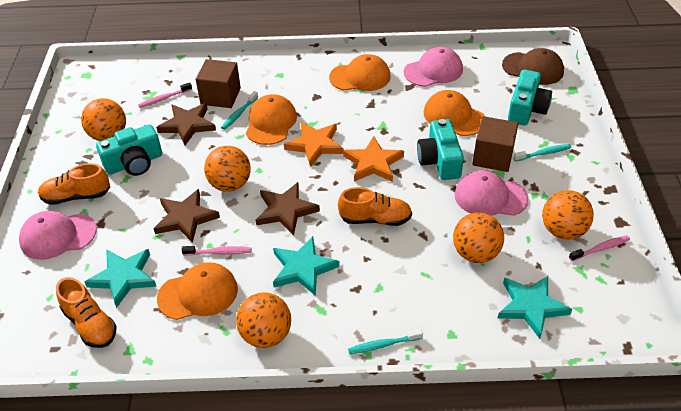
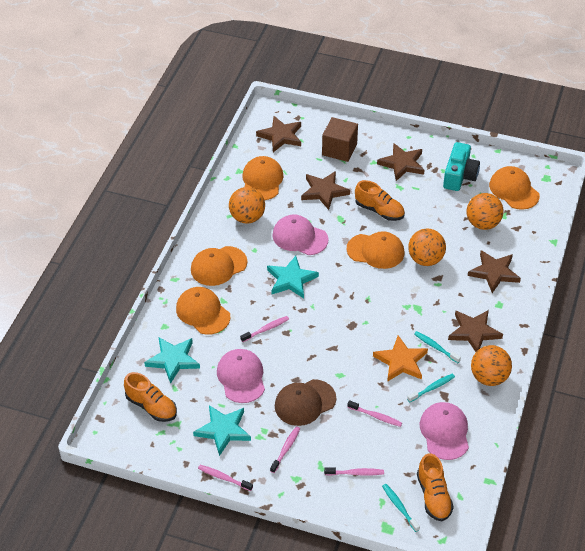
brown cube: [196,59,241,108] [473,116,518,172] = 2 -> [322,117,358,162] = 1
brown star: [153,189,220,243] [156,103,216,145] [256,182,320,235] = 3 -> [256,116,301,152] [301,171,350,210] [377,143,425,181] [448,310,503,352] [468,250,521,293] = 5
orange ball: [81,98,126,141] [204,146,251,192] [236,293,291,348] [453,212,504,263] [542,190,594,240] = 5 -> [229,187,265,224] [408,228,446,266] [467,193,504,230] [471,345,512,386] = 4
orange cap: [157,262,238,320] [246,94,297,145] [329,54,391,91] [424,90,485,136] = 4 -> [176,287,231,335] [191,246,247,286] [242,156,283,200] [347,231,404,269] [489,166,540,210] = 5
orange star: [284,122,344,167] [343,136,404,182] = 2 -> [373,335,428,382] = 1
pink toothbrush: [138,82,192,108] [182,246,251,256] [569,235,630,261] = 3 -> [198,465,253,491] [240,316,289,342] [270,426,300,473] [324,467,384,476] [347,400,402,427] = 5
turquoise camera: [96,125,162,176] [417,119,464,180] [508,70,552,126] = 3 -> [443,142,480,191] = 1

